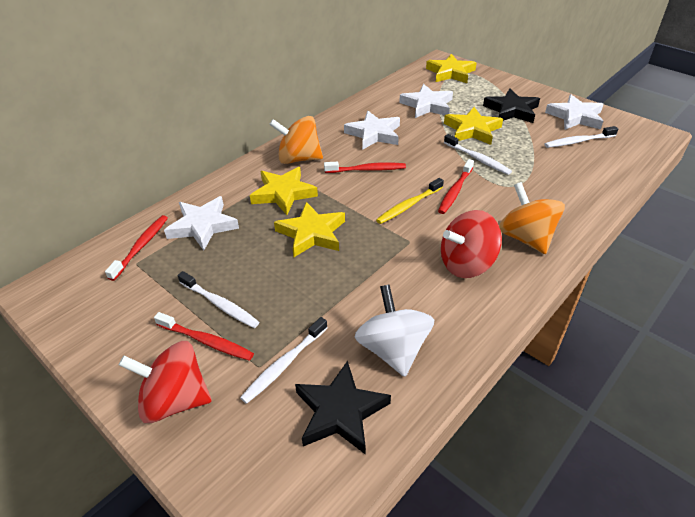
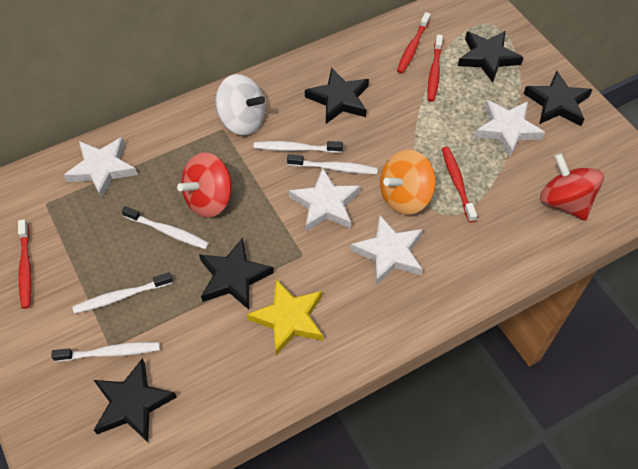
black star: [295,361,391,455] [483,89,540,123] = 2 -> [94,358,177,442] [199,238,274,310] [305,67,369,124] [458,31,524,83] [524,71,593,126] = 5
orange spinning top: [269,116,323,164] [499,182,565,254] = 2 -> [380,149,436,215] = 1
white toothbrush: [178,271,259,328] [240,317,327,404] [444,134,512,175] [545,126,618,148] = 4 -> [51,342,160,362] [72,272,173,314] [122,206,209,249] [254,141,343,153] [287,154,378,174] = 5
yellow star: [250,167,318,215] [274,202,345,257] [426,54,477,83] [444,107,503,145] = 4 -> [247,279,323,355] = 1
yellow toothbrush: [376,178,444,224] = 1 -> none = 0

